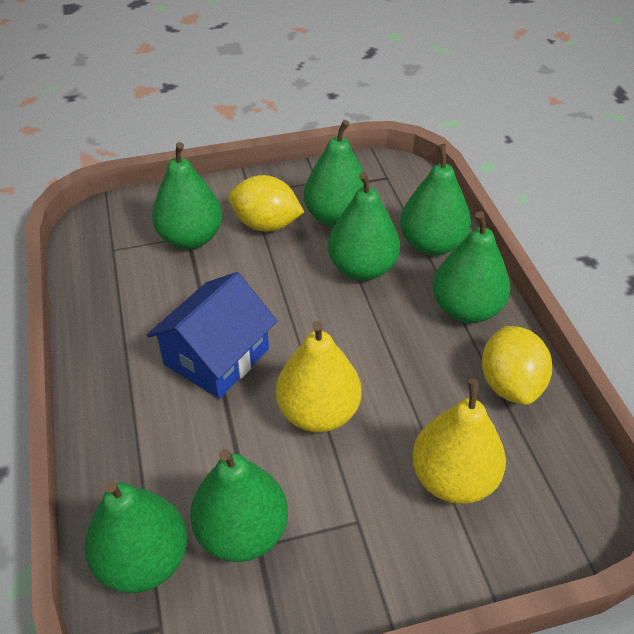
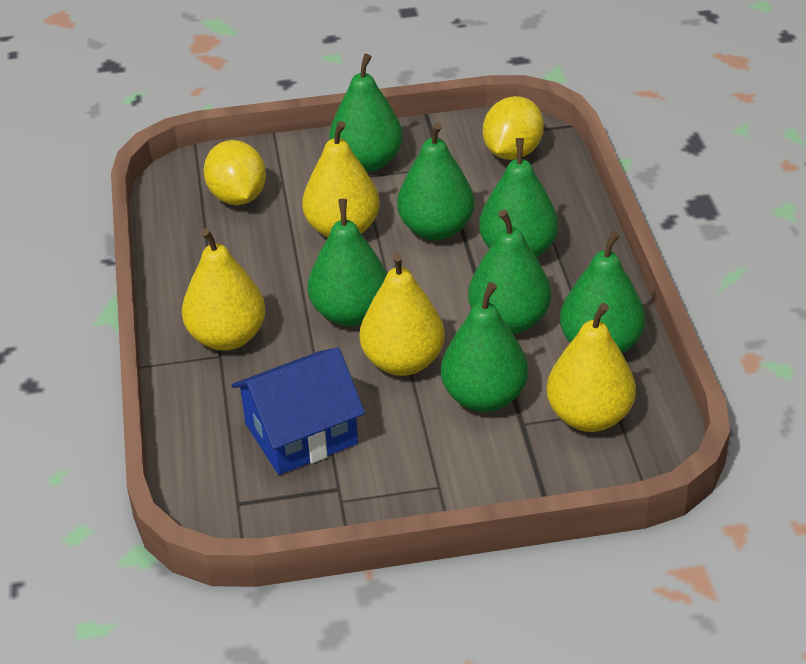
yellow pear: [276,321,362,433] [412,379,506,504] = 2 -> [182,228,266,351] [302,121,380,238] [360,253,445,376] [546,303,636,432] = 4

